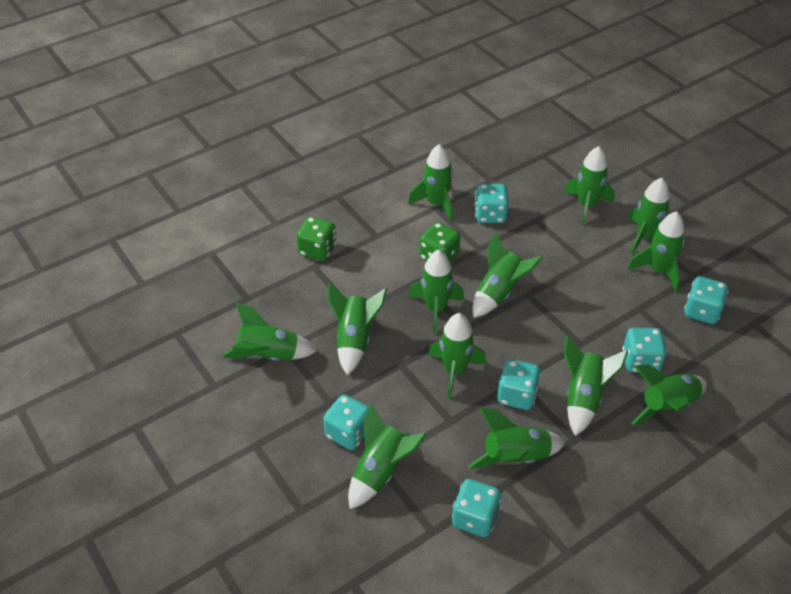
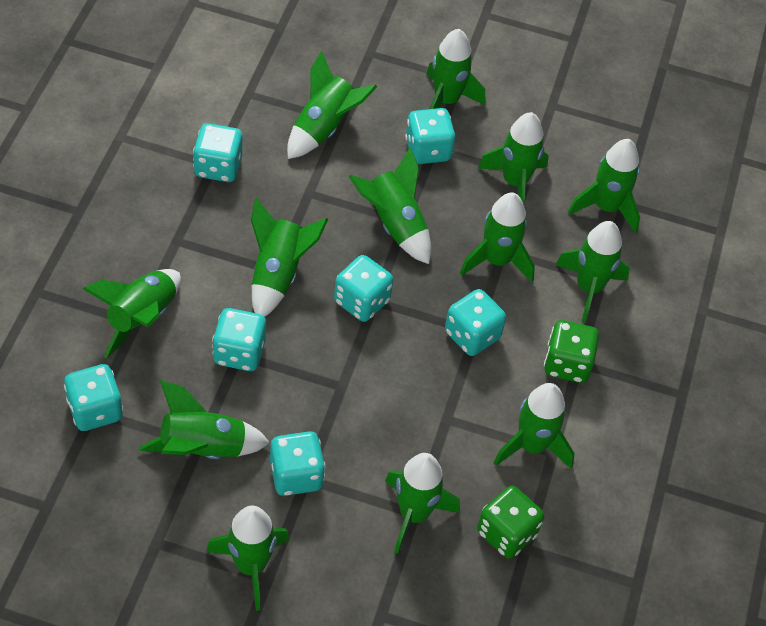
turquoise dice: [323,395,369,450] [452,479,502,537] [475,184,509,223] [497,359,541,410] [622,327,667,373] [684,276,728,324] = 6 -> [64,364,123,431] [193,123,242,182] [212,308,266,371] [270,431,326,496] [334,255,393,322] [405,108,455,164] [445,289,506,356] = 7

